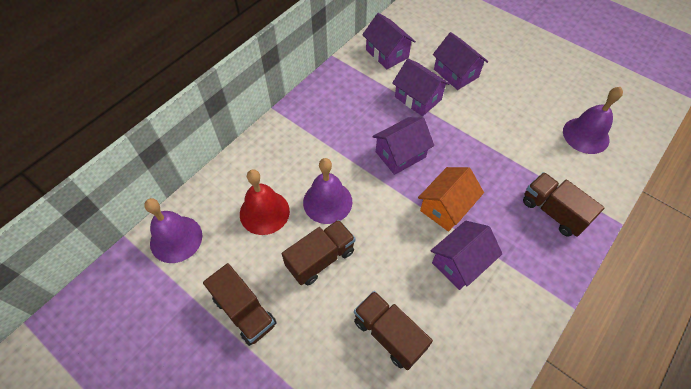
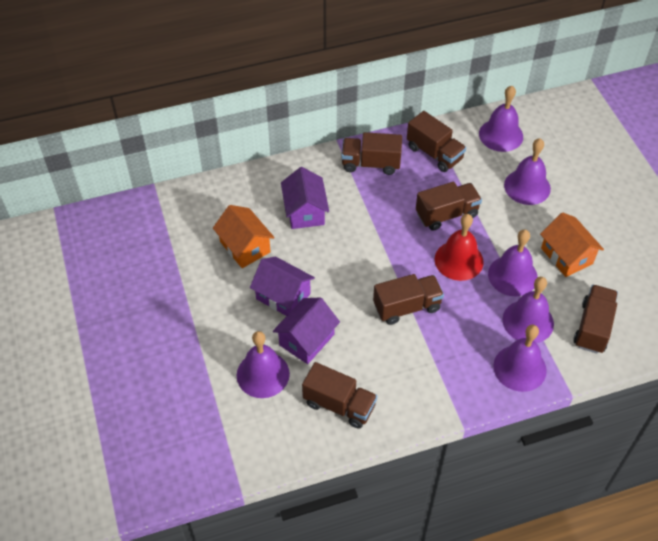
brown truck: [203,263,276,346] [282,220,356,285] [354,291,433,370] [523,172,604,237] = 4 -> [302,362,377,429] [341,132,402,175] [373,274,444,325] [407,111,466,172] [416,182,482,231] [574,285,618,354] = 6
orange house: [418,167,484,232] = 1 -> [213,205,275,268] [540,212,604,277] = 2
purple bell: [144,198,202,263] [303,158,352,224] [563,87,623,154] = 3 -> [237,331,290,398] [479,86,523,152] [488,229,538,297] [493,325,547,392] [502,277,554,343] [504,138,551,205] = 6
purple house: [362,13,416,69] [372,117,434,175] [392,59,450,116] [430,221,502,290] [433,32,488,90] = 5 -> [250,256,315,316] [273,297,340,364] [281,167,329,229] = 3

